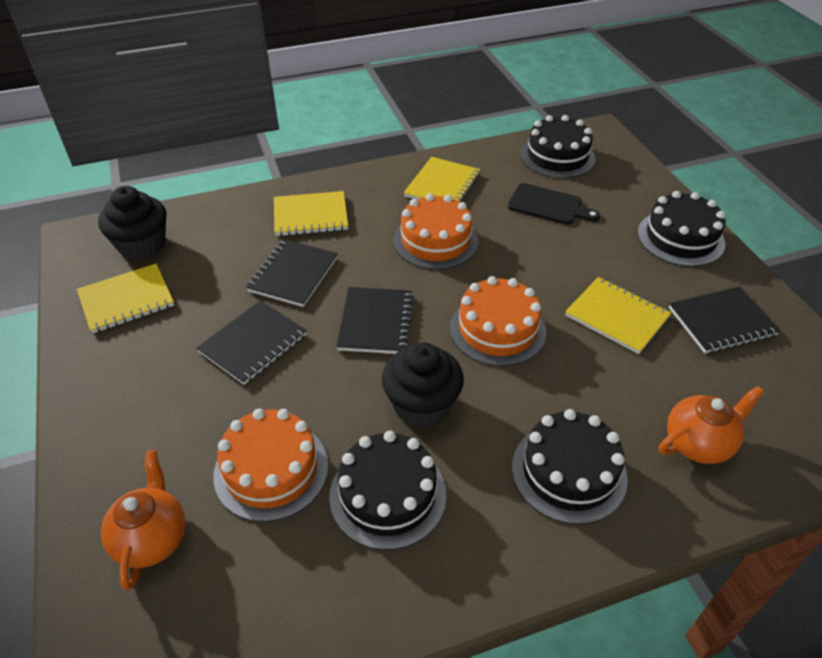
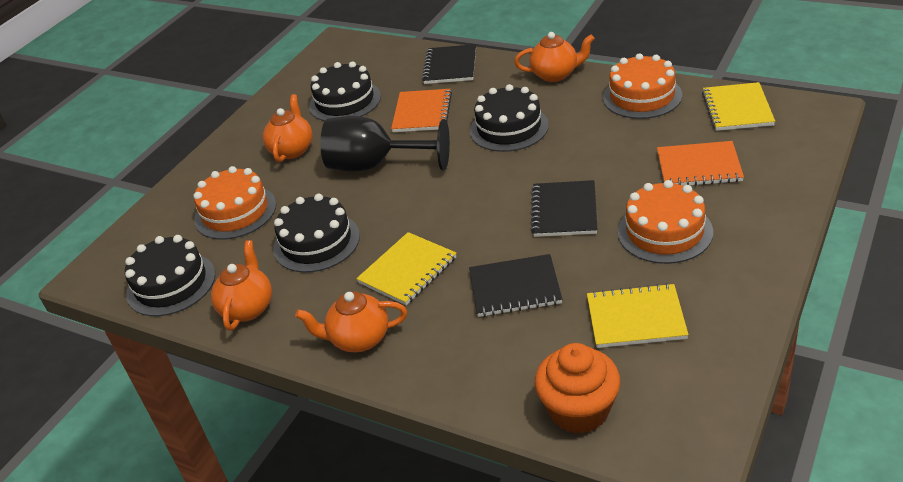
black cupcake: [98,186,166,260] [382,342,464,428] = 2 -> none = 0
black cutting board: [508,183,600,225] = 1 -> none = 0
black goblet: none = 0 -> [320,116,450,172] = 1
black notebook: [196,301,307,385] [246,239,338,307] [336,287,414,354] [669,287,780,353] = 4 -> [422,44,476,84] [469,254,562,317] [531,180,597,237] = 3
orange cupcake: none = 0 -> [535,343,620,434] = 1
orange notebook: none = 0 -> [391,89,452,132] [657,141,744,186] = 2
orange teapot: [101,450,185,590] [659,386,764,464] = 2 -> [211,240,272,331] [263,94,313,162] [295,292,407,352] [514,32,595,82] = 4
yellow notebook: [77,264,174,333] [274,191,348,236] [404,157,480,202] [565,277,671,354] = 4 -> [356,232,456,305] [587,283,689,348] [702,82,775,131] = 3

